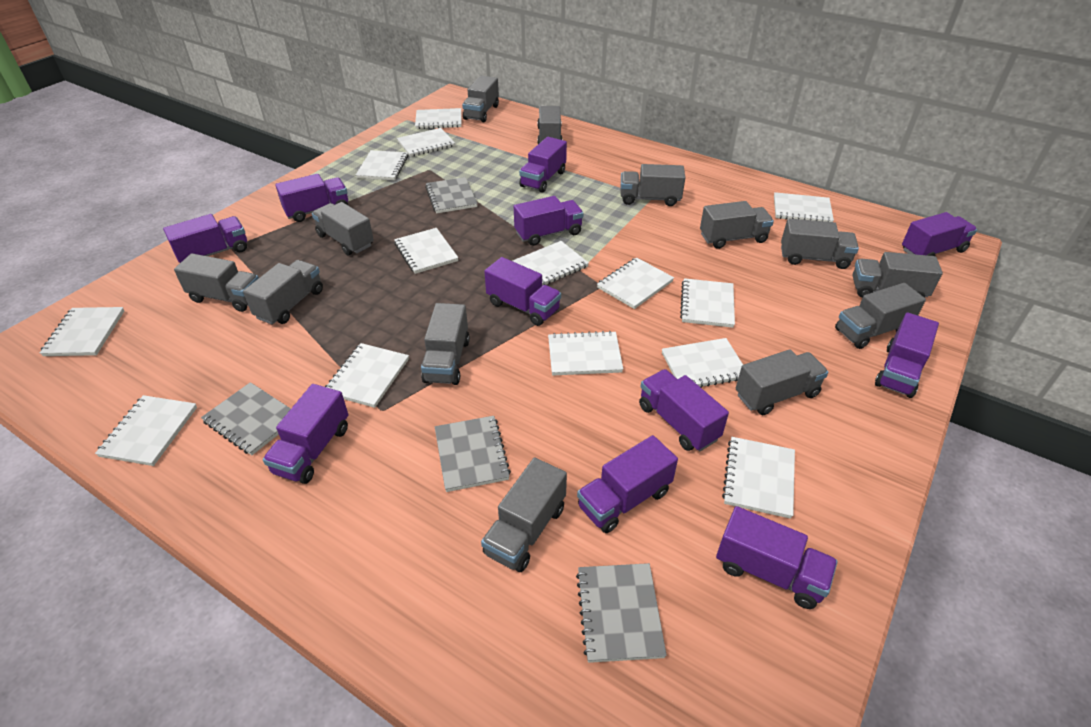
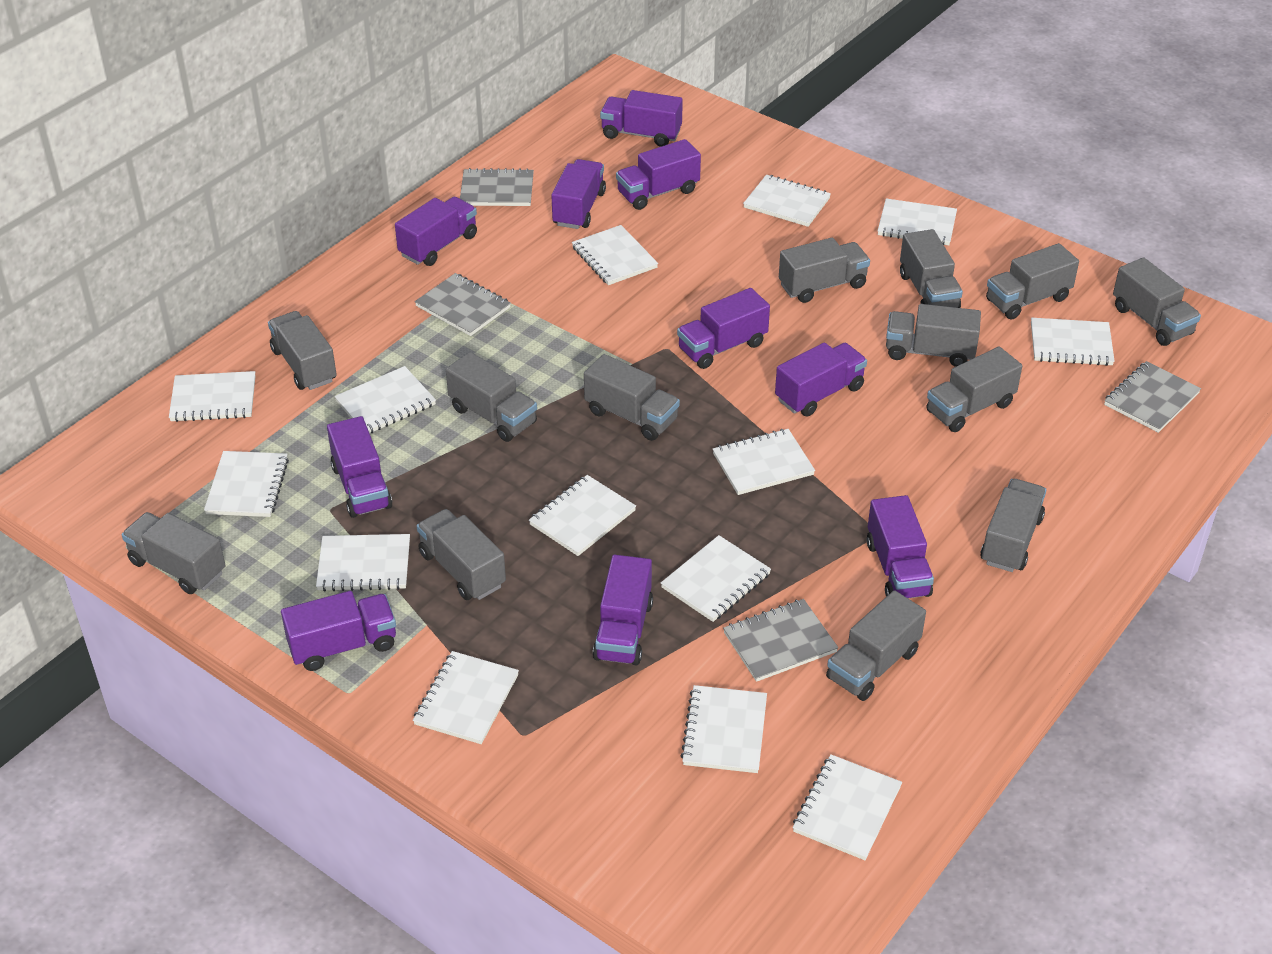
purple truck: [163,214,247,263] [263,384,348,484] [275,174,348,222] [484,257,561,326] [514,196,584,246] [519,137,567,193] [577,435,678,533] [639,369,729,451] [716,506,838,609] [875,312,939,398] [902,212,977,256] = 11 -> [281,591,396,671] [327,416,392,518] [395,197,477,266] [551,159,606,229] [593,555,653,666] [600,90,683,147] [616,139,701,210] [677,288,770,369] [775,342,867,417] [867,495,934,598] = 10

